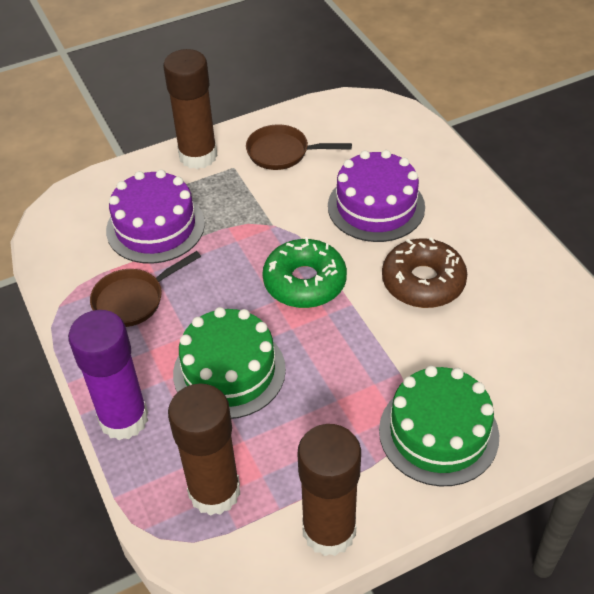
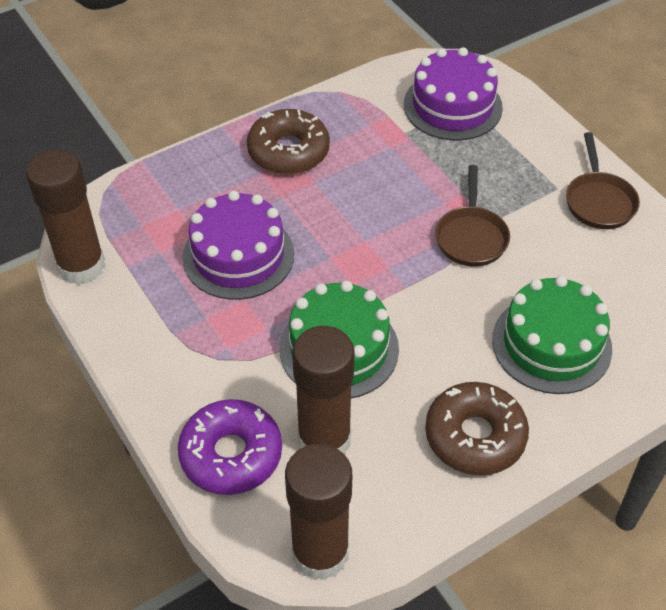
brown donut: [382,238,467,308] = 1 -> [247,109,330,174] [425,382,529,475] = 2
green donut: [262,237,347,308] = 1 -> none = 0
purple donut: none = 0 -> [178,399,282,495] = 1
purple glue stick: [68,310,148,440] = 1 -> none = 0

